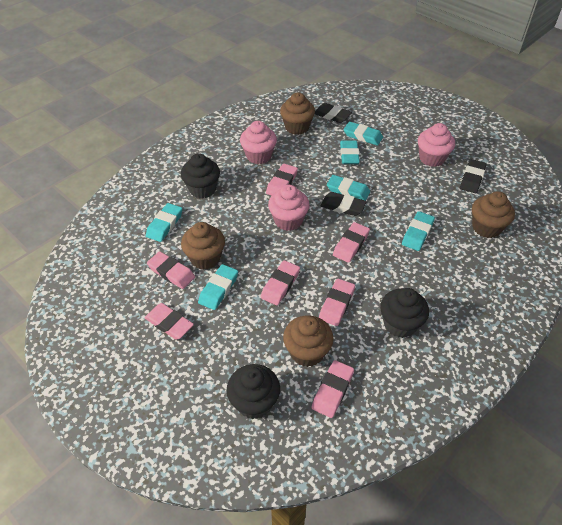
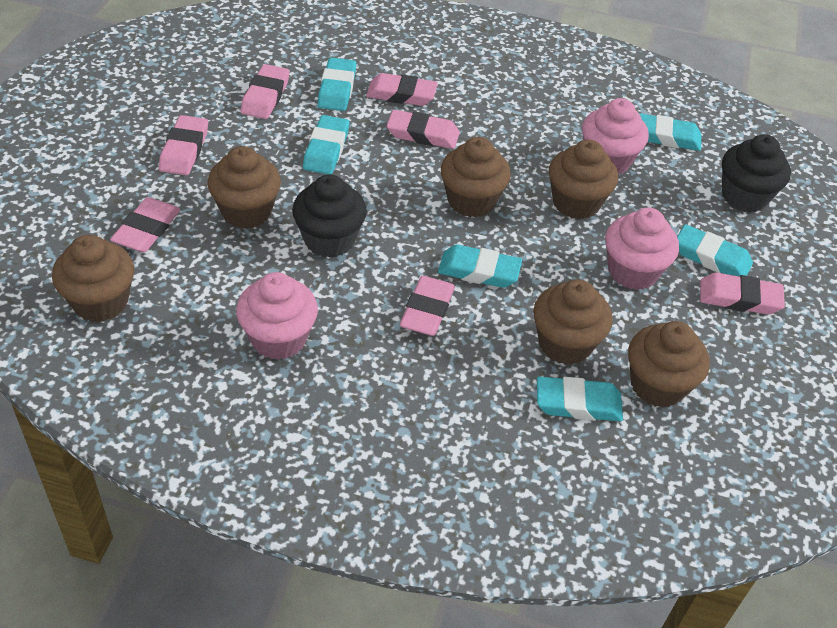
black cupcake: [181,153,220,199] [226,364,280,419] [380,288,429,338] = 3 -> [292,174,367,258] [722,134,791,213] = 2
black eraser: [315,103,352,123] [321,192,367,216] [460,159,486,193] = 3 -> none = 0
brown cupcake: [181,222,225,270] [280,92,315,135] [283,315,334,367] [472,191,515,238] = 4 -> [52,235,134,322] [207,146,281,229] [441,137,511,217] [533,279,613,365] [549,139,618,219] [628,321,710,408] = 6

